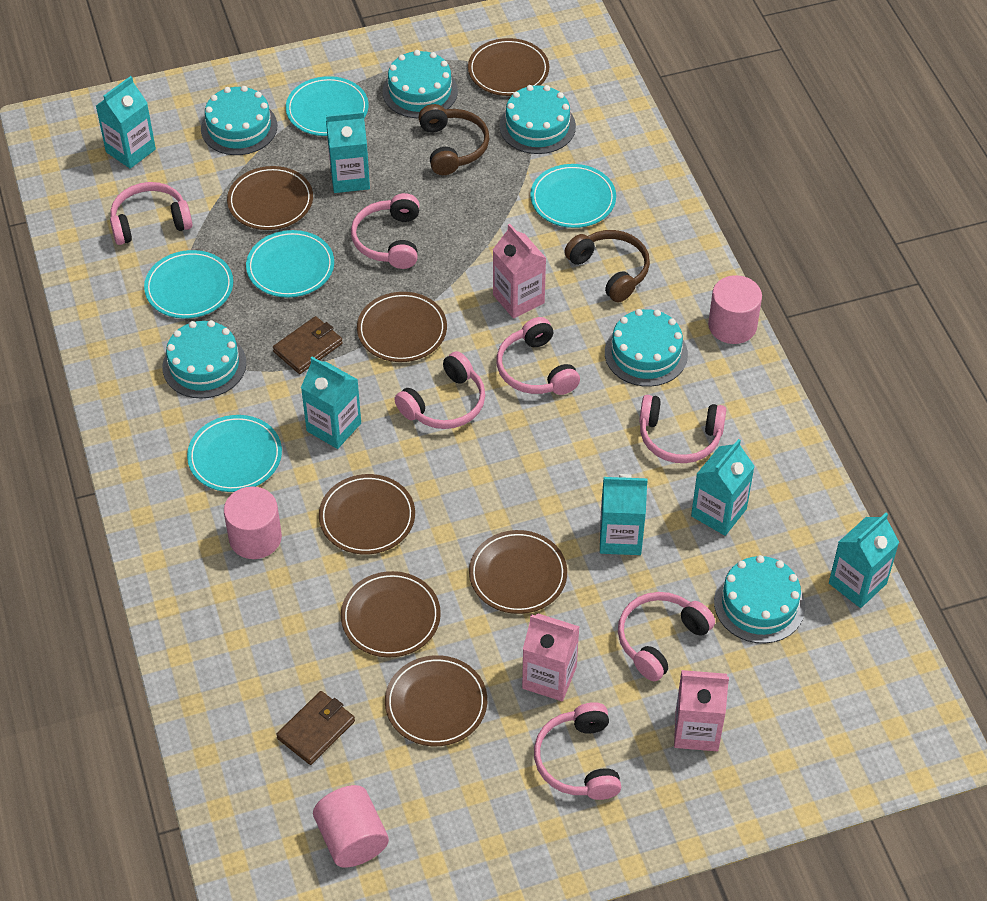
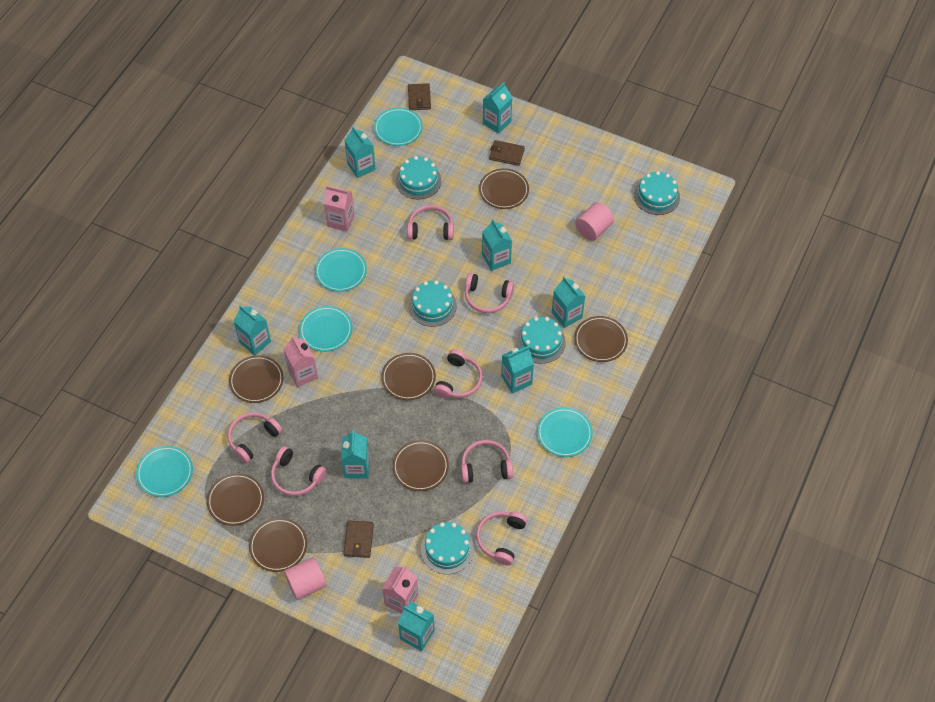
brown headphones: [418,104,489,175] [564,230,650,302] = 2 -> none = 0
brown wallet: [273,316,343,374] [276,691,355,765] = 2 -> [343,520,374,558] [408,83,431,110] [489,140,525,166] = 3
pink cylinder: [224,486,282,559] [313,785,389,868] [708,275,762,344] = 3 -> [284,557,327,600] [575,202,614,241] = 2
turquoise cake: [162,320,246,399] [201,86,277,155] [383,50,458,118] [499,85,576,154] [605,309,688,387] [714,555,805,643] = 6 -> [396,156,441,199] [409,281,457,327] [421,522,474,574] [517,317,566,364] [634,171,680,215] = 5
turquoise carton: [96,76,156,169] [301,357,361,449] [326,111,370,193] [600,474,648,555] [691,439,755,536] [829,513,899,608] = 6 -> [234,305,271,356] [341,430,369,479] [345,126,376,178] [398,602,435,651] [482,219,512,271] [483,82,512,134] [501,346,534,394] [552,276,585,328] = 8

